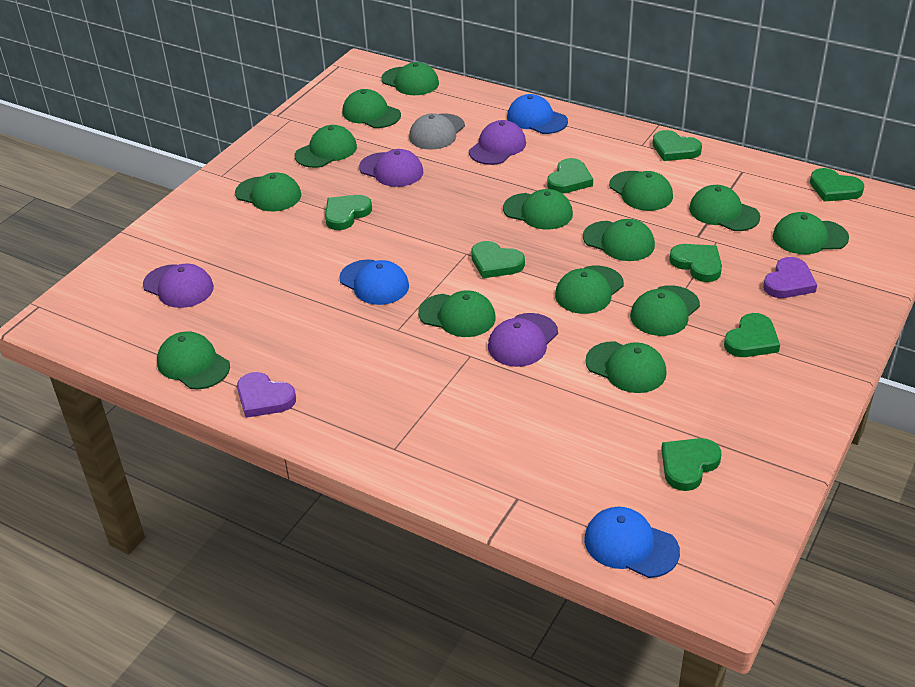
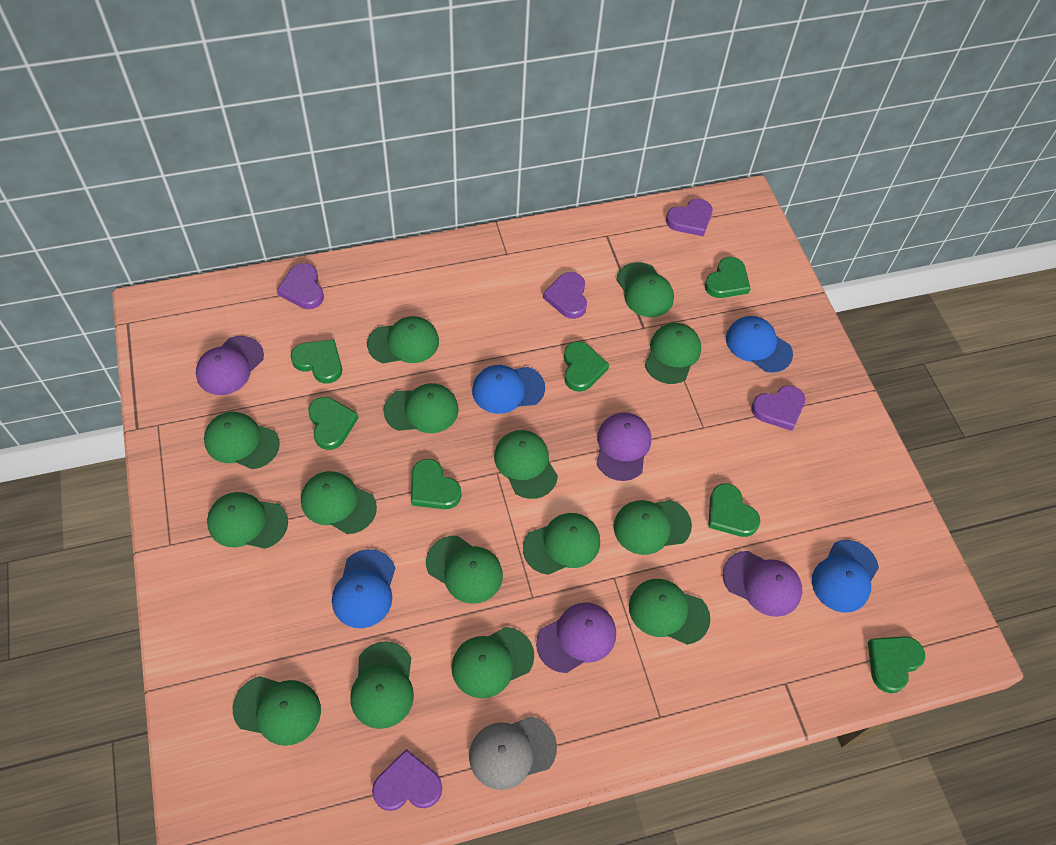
blue cap: [339,259,409,305] [507,94,568,134] [584,507,680,578] = 3 -> [332,549,395,628] [472,365,545,414] [726,316,793,373] [812,540,879,613] = 4
green cap: [157,331,230,390] [235,172,301,211] [295,125,357,168] [342,89,401,128] [381,62,439,95] [418,290,496,337] [503,189,573,229] [555,266,624,314] [583,219,655,261] [585,341,667,393] [609,171,673,211] [630,285,700,336] [689,185,760,231] [773,212,849,254] = 14 -> [204,412,280,469] [207,492,288,549] [233,676,321,746] [301,471,377,534] [350,641,414,729] [367,316,439,363] [383,383,459,433] [426,536,503,604] [452,627,534,698] [494,430,558,499] [523,513,600,575] [614,500,692,555] [616,262,674,317] [629,579,710,645] [645,323,701,384] = 15
green heart: [325,195,372,230] [471,241,525,278] [547,158,593,194] [652,130,702,161] [661,438,721,491] [669,244,722,282] [724,313,780,357] [810,168,864,202] = 8 -> [291,339,342,384] [308,397,358,450] [411,459,461,509] [564,341,609,392] [705,257,751,298] [708,483,760,537] [868,636,925,693] = 7
purple heart: [237,372,296,418] [763,257,817,298] = 2 -> [277,263,324,309] [372,749,442,811] [543,272,587,319] [666,199,712,236] [751,385,805,431] = 5

